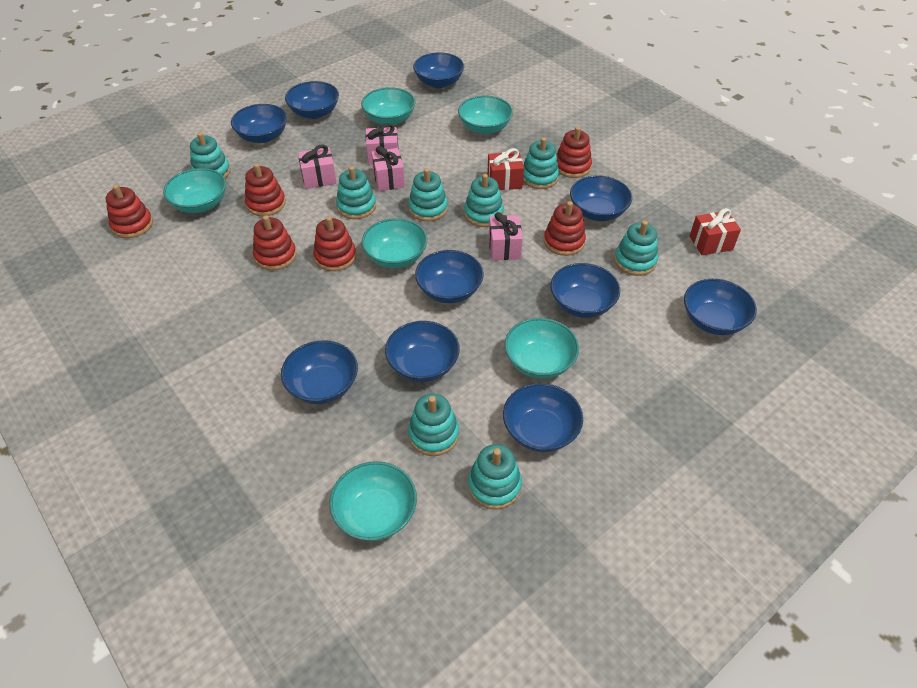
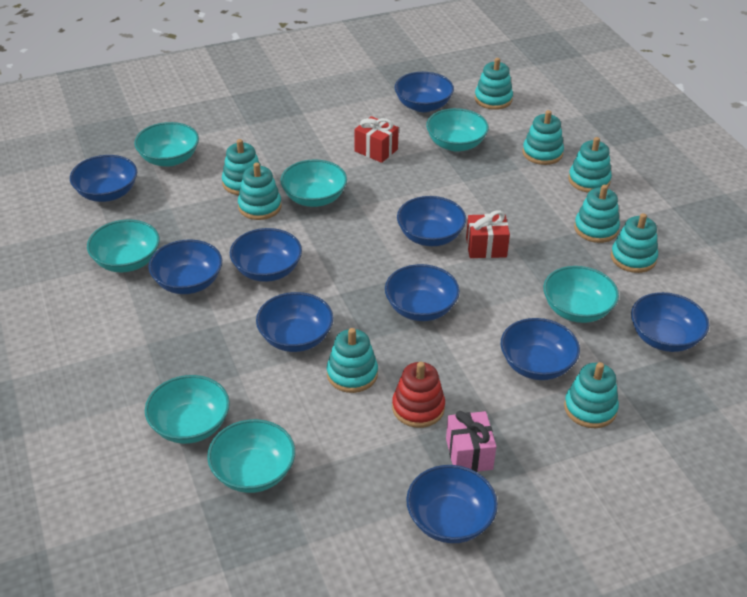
pink gift: [298,145,337,189] [365,123,399,164] [371,146,405,191] [489,212,523,260] = 4 -> [446,411,496,472] = 1
red stacking toy: [106,184,153,238] [245,163,286,216] [253,215,296,270] [313,216,356,271] [544,201,586,256] [556,127,592,178] = 6 -> [392,362,445,428] = 1
turquoise bowl: [163,168,226,213] [329,461,417,541] [361,87,416,125] [362,218,427,268] [458,96,513,134] [505,318,579,379] = 6 -> [87,219,160,272] [134,122,199,167] [145,375,230,444] [207,419,295,493] [281,159,347,207] [426,108,489,152] [543,266,619,323] = 7
turquoise stacking toy: [190,132,231,178] [336,166,376,219] [408,168,448,221] [408,394,459,456] [464,174,504,227] [468,444,522,510] [523,137,559,189] [614,221,658,276] = 8 -> [222,139,261,195] [238,163,282,220] [327,328,378,393] [475,58,513,110] [523,110,564,165] [564,362,619,428] [568,137,612,193] [574,185,620,243] [611,213,658,273] = 9

